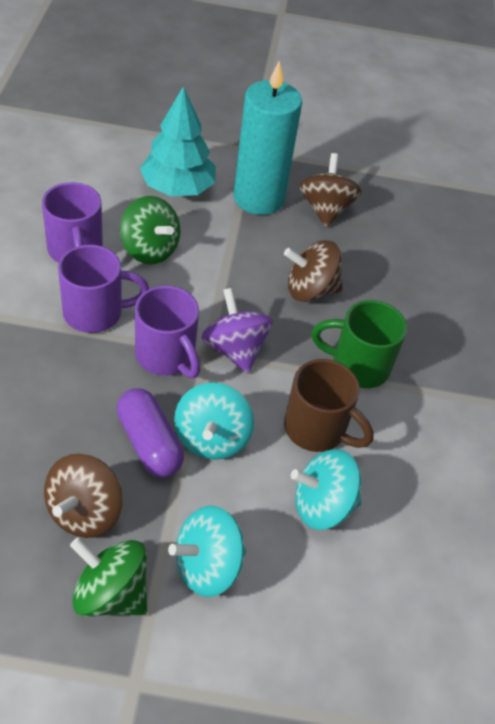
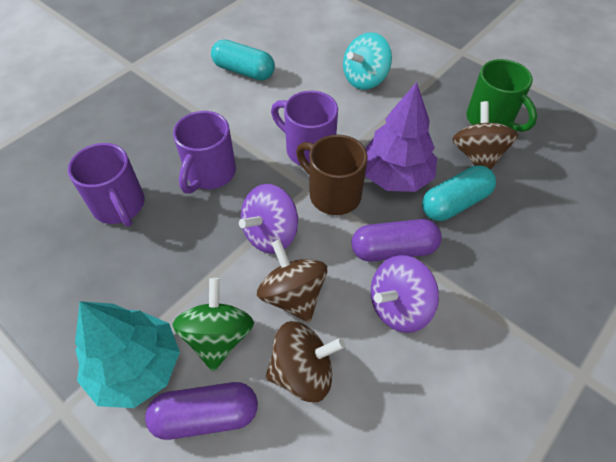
green spinning top: [70,538,147,617] [120,196,180,264] = 2 -> [172,278,254,371] = 1
purple capsule: [116,388,184,477] = 1 -> [145,382,258,440] [352,219,442,262] = 2
purple spinning top: [201,288,273,373] = 1 -> [239,184,298,254] [371,255,439,333] = 2
purple tree: none = 0 -> [365,82,437,192] = 1
turquoise candle: [234,61,302,215] = 1 -> none = 0
turquoise capsule: none = 0 -> [211,39,275,81] [422,165,496,221] = 2
turquoise spinning top: [168,506,246,597] [174,383,254,460] [291,449,361,530] = 3 -> [343,32,392,90] = 1

